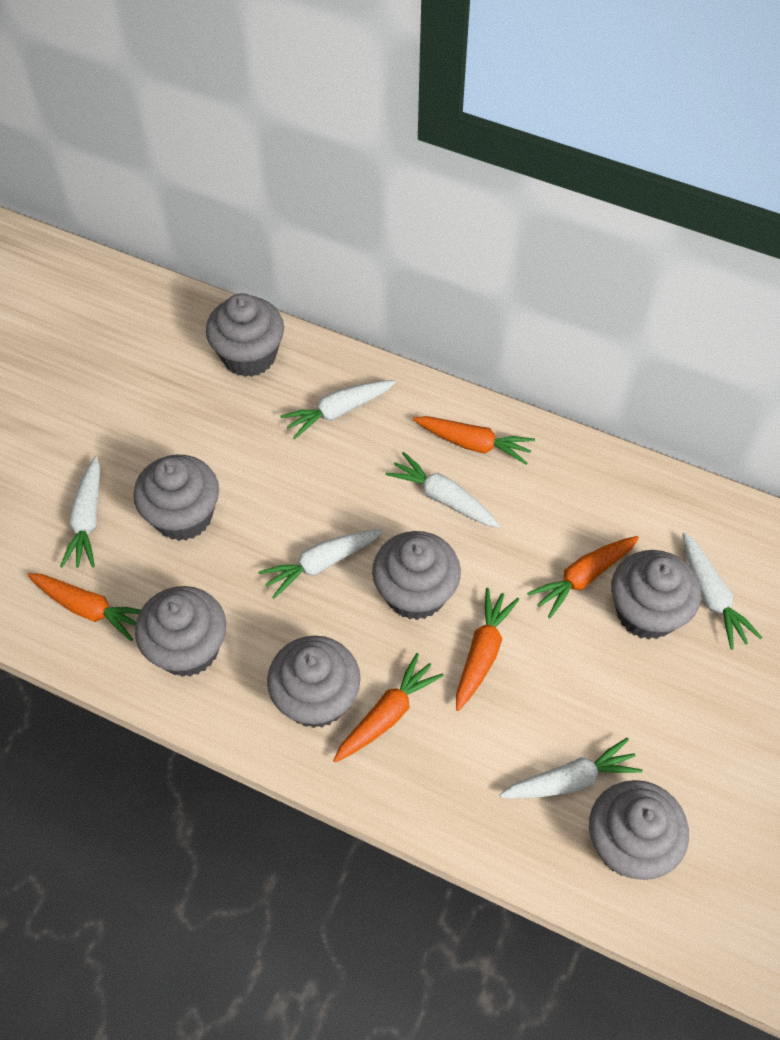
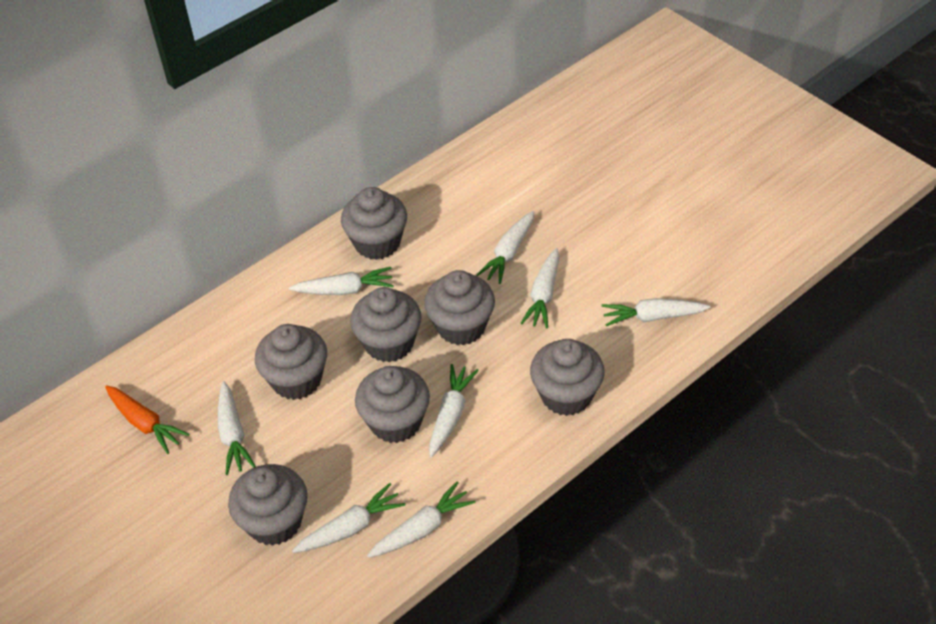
orange carrot: [28,573,141,641] [333,653,444,763] [413,416,535,465] [456,588,519,711] [527,536,639,618] = 5 -> [105,385,189,454] = 1
white carrot: [60,457,100,568] [258,529,383,599] [280,380,396,439] [385,452,500,527] [500,738,643,798] [682,532,762,650] = 6 -> [218,381,256,475] [289,267,394,295] [292,483,406,553] [367,481,476,558] [429,364,479,457] [476,211,534,284] [520,248,560,329] [602,298,710,326] = 8

